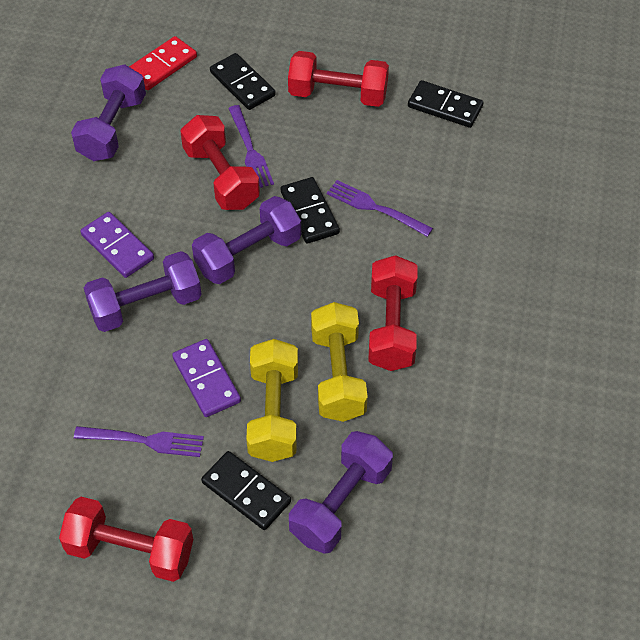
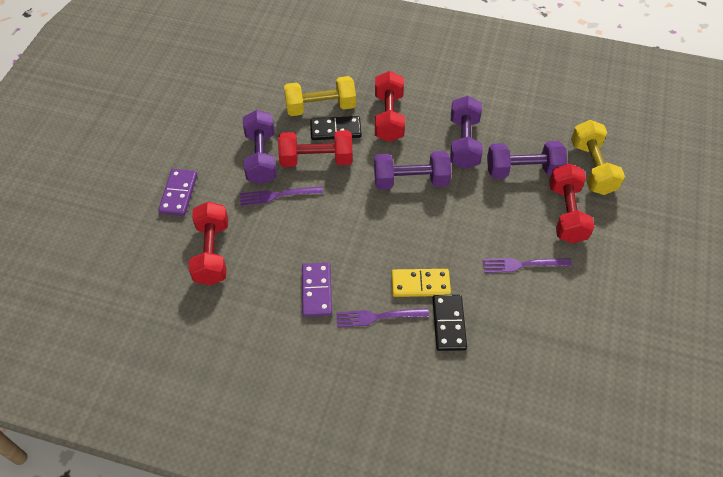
black domino: [201,451,291,530] [210,53,276,110] [281,177,340,244] [408,80,484,128] = 4 -> [310,116,362,140] [432,295,467,351] = 2
red domino: [129,36,197,90] = 1 -> none = 0
yellow domino: none = 0 -> [391,269,451,297] = 1

